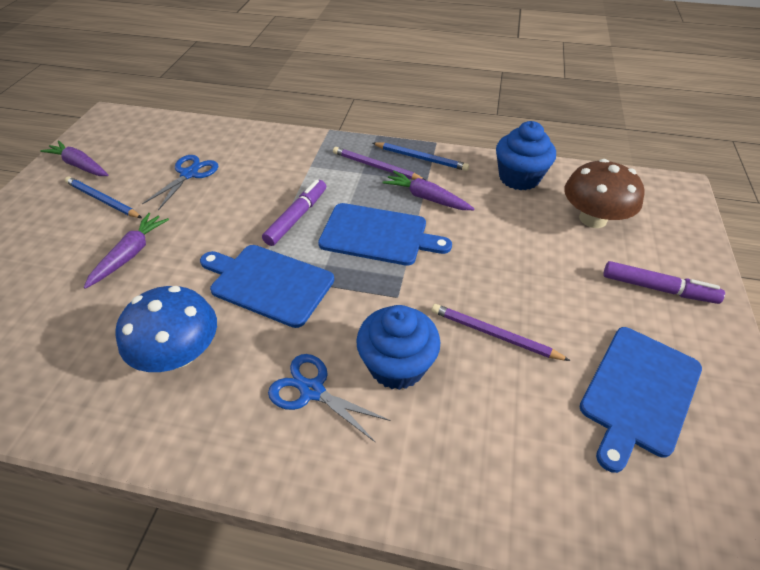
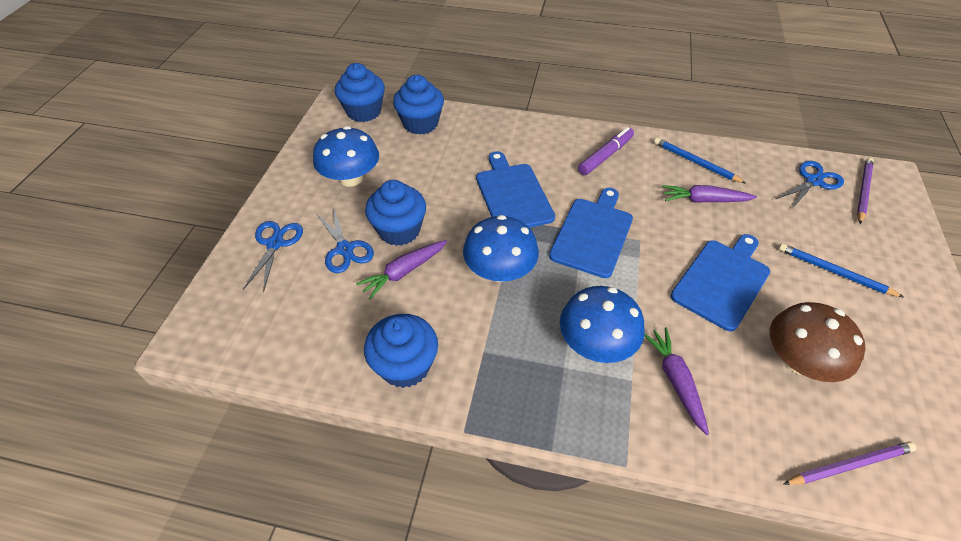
blue cupcake: [356,305,440,390] [496,121,556,190] = 2 -> [335,63,385,122] [364,314,438,388] [365,180,426,246] [393,75,444,135] = 4
blue mushroom: [115,286,217,372] = 1 -> [313,126,379,187] [463,215,539,282] [560,286,645,363] = 3
blue scissors: [142,155,218,210] [268,354,391,443] = 2 -> [243,221,303,293] [316,207,374,273] [776,161,844,210] = 3
purple marker: [262,180,326,246] [603,261,725,304] = 2 -> [578,127,634,175] = 1

